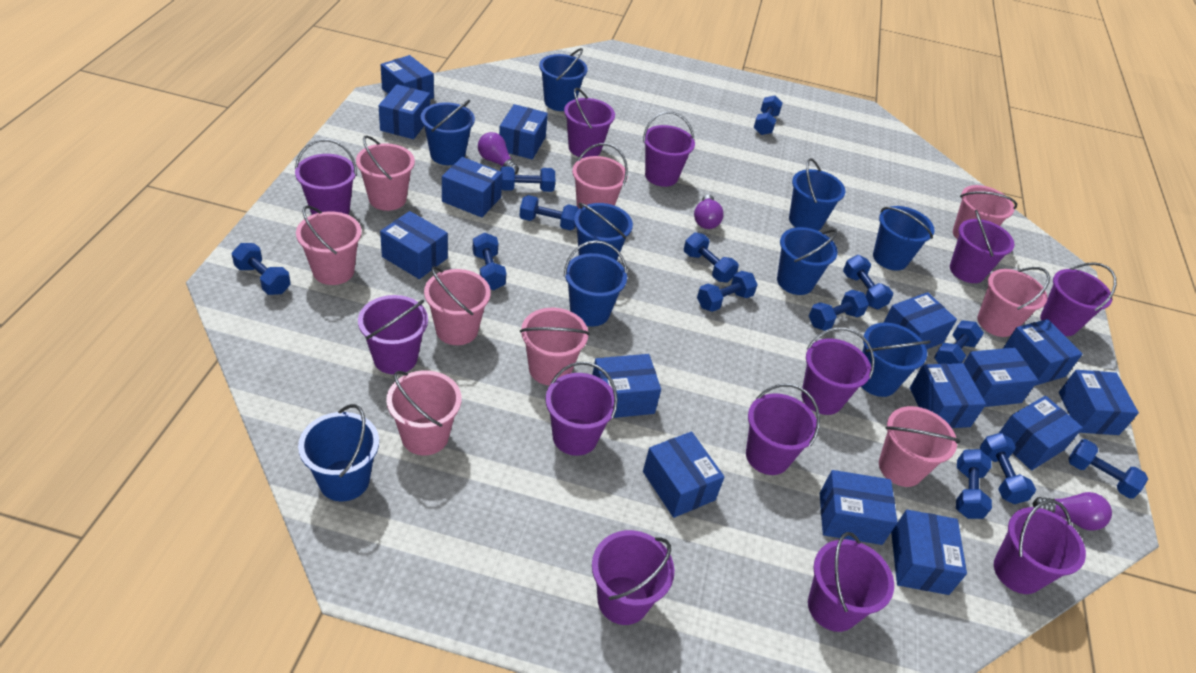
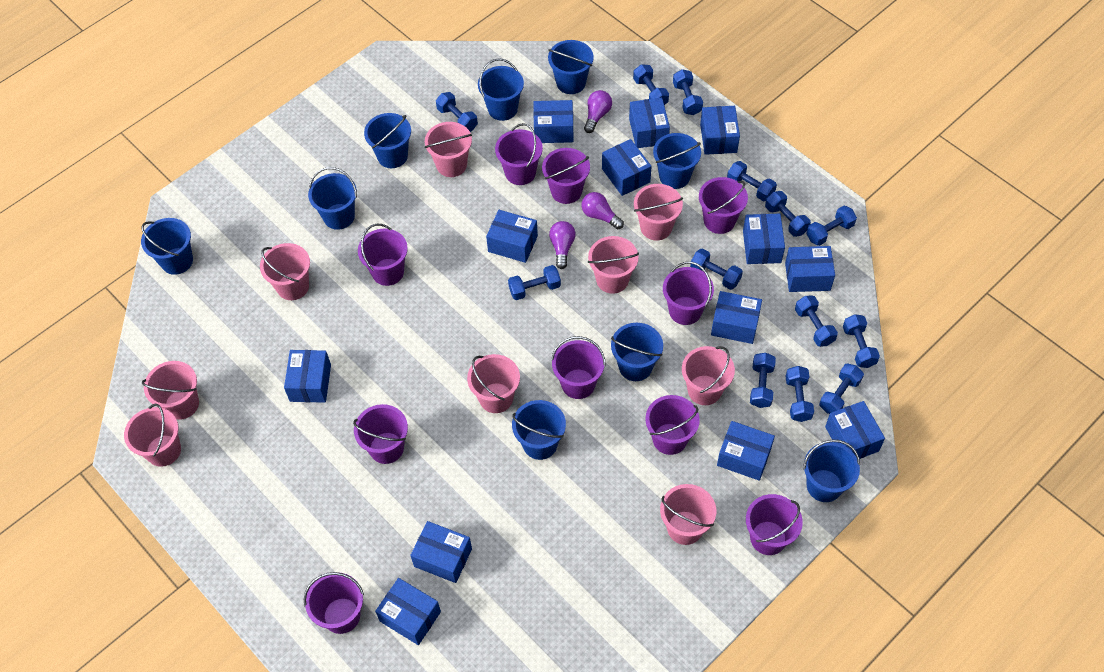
blue box: [379,84,430,139] [380,211,448,279] [381,55,434,99] [442,157,502,218] [499,104,548,160] [592,354,661,418] [643,432,724,518] [820,470,897,545] [883,292,957,349] [891,510,967,595] [910,363,986,428] [963,348,1038,407] [999,396,1083,470] [1003,319,1082,386] [1059,370,1139,435] = 15 -> [284,350,331,403] [375,578,441,645] [410,521,472,583] [486,210,538,263] [533,100,573,143] [602,139,652,196] [629,98,670,148] [700,106,740,155] [711,291,762,344] [717,421,775,481] [743,214,785,264] [785,246,835,292] [825,401,885,459] = 13
purple bucket: [295,139,357,215] [358,295,428,374] [545,362,618,456] [564,88,615,158] [592,530,674,625] [643,111,695,187] [746,384,820,475] [801,328,875,415] [808,532,894,632] [950,210,1014,283] [994,500,1086,594] [1040,262,1117,336] = 12 -> [304,572,364,634] [353,404,408,464] [358,224,408,286] [495,123,543,185] [542,148,590,204] [551,336,606,399] [645,395,700,455] [663,262,714,325] [699,177,748,234] [746,494,803,555] = 10

